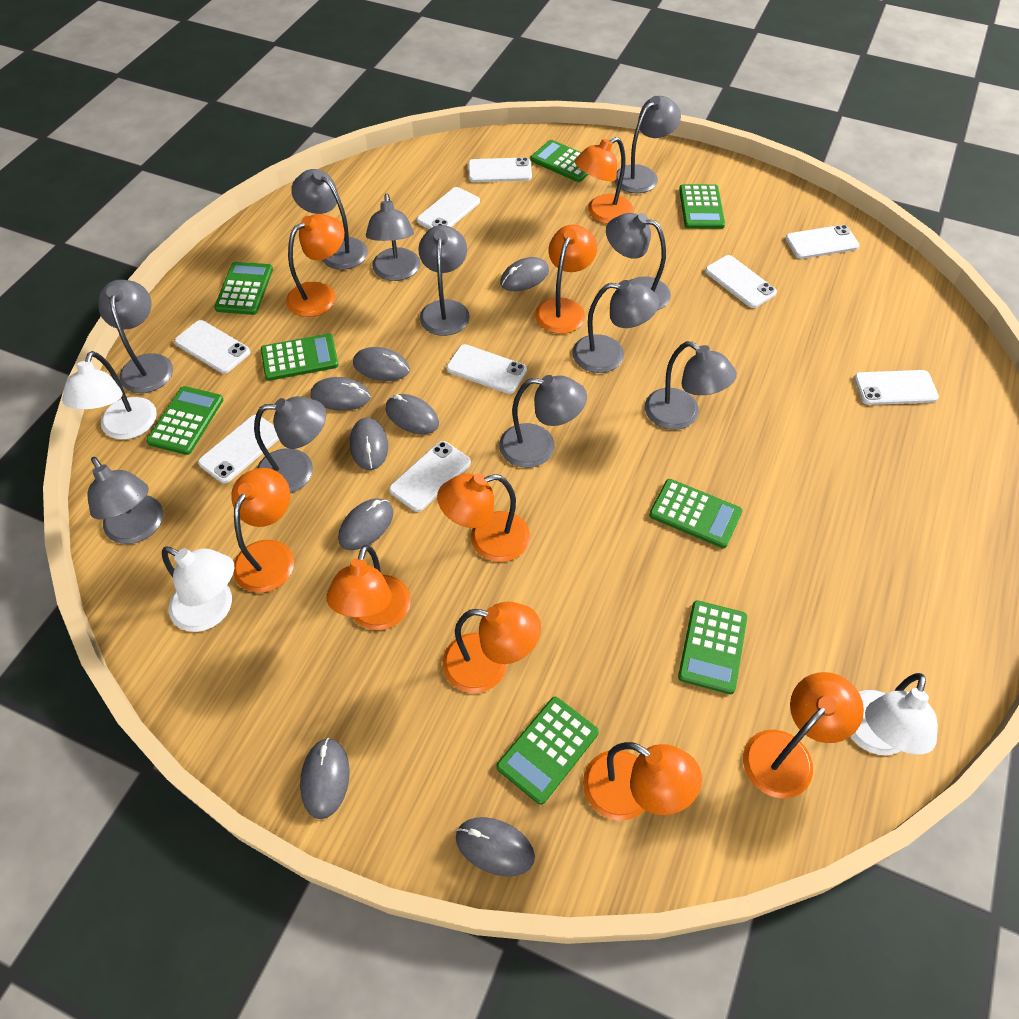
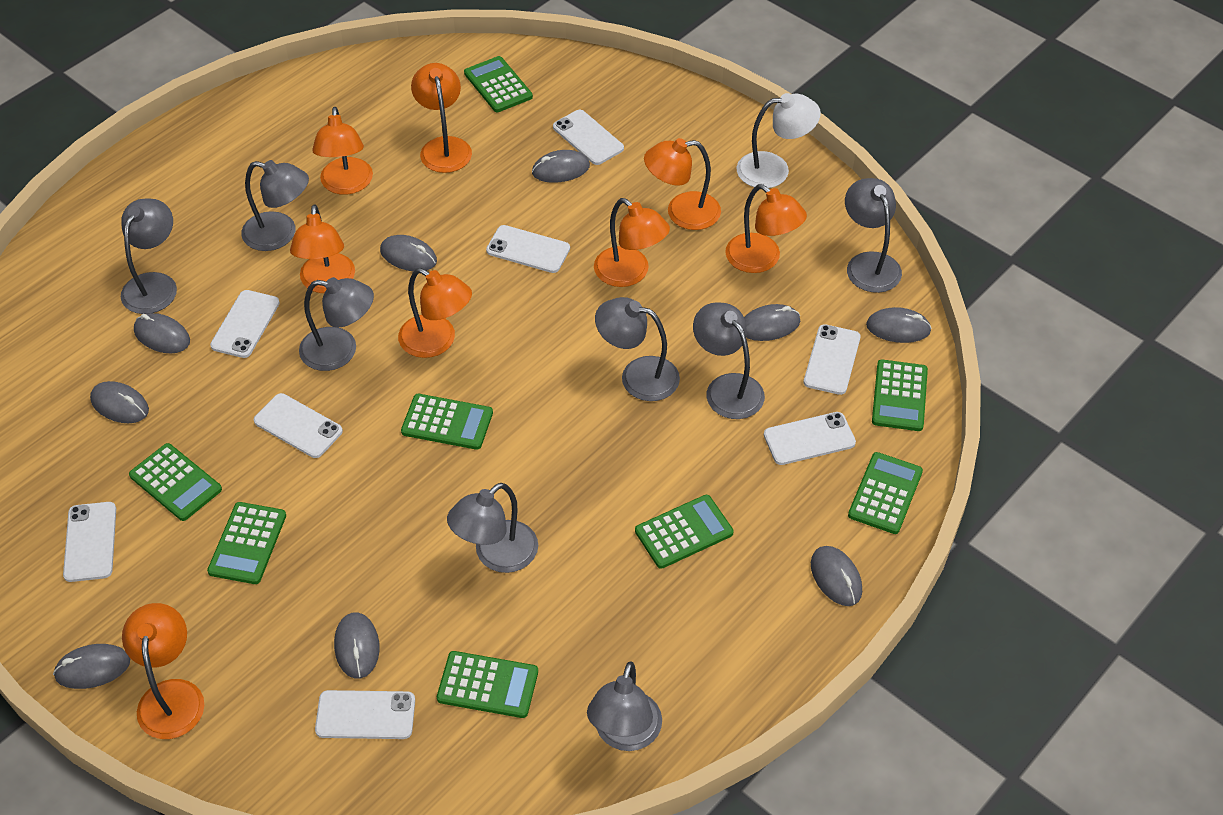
grey lamp: [87,457,163,544] [98,280,173,393] [254,396,326,493] [291,169,368,270] [366,193,420,281] [418,225,470,336] [499,375,587,468] [572,280,659,373] [606,213,671,310] [614,96,681,193] [645,341,737,430] = 11 -> [121,199,177,314] [241,160,309,251] [299,277,374,371] [447,483,538,573] [587,662,662,751] [595,297,680,401] [693,302,765,419] [845,178,902,293] = 8
grey mouse: [300,738,349,819] [311,377,370,411] [338,498,393,550] [350,418,388,470] [353,347,410,381] [386,394,439,434] [456,817,535,876] [500,257,549,291] = 8 -> [53,644,130,689] [90,381,149,423] [134,313,190,353] [334,612,380,679] [380,235,437,271] [532,150,590,183] [744,304,800,341] [811,546,862,606] [866,307,932,343] = 9
orange lamp: [231,468,294,593] [286,214,345,317] [326,545,411,630] [437,473,530,562] [442,602,541,693] [535,225,597,334] [575,137,633,224] [583,742,702,821] [743,672,864,799] = 9 -> [122,603,204,739] [290,204,355,293] [312,107,373,195] [398,268,472,358] [411,63,472,173] [594,198,670,287] [644,138,721,230] [725,184,807,273] = 8
white lamp: [62,351,157,440] [162,546,234,632] [851,673,938,755] = 3 -> [737,93,821,188] = 1
white phone: [174,320,250,373] [198,415,279,483] [389,441,471,512] [417,187,480,229] [446,344,527,394] [468,157,532,182] [705,255,777,308] [785,225,859,259] [854,370,939,405] = 9 -> [63,502,116,582] [210,290,280,358] [254,393,343,458] [315,690,415,739] [486,225,570,273] [553,110,624,165] [764,412,856,465] [804,324,861,395] = 8

